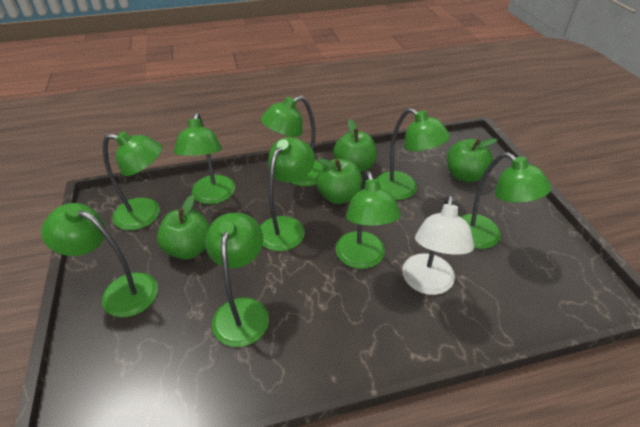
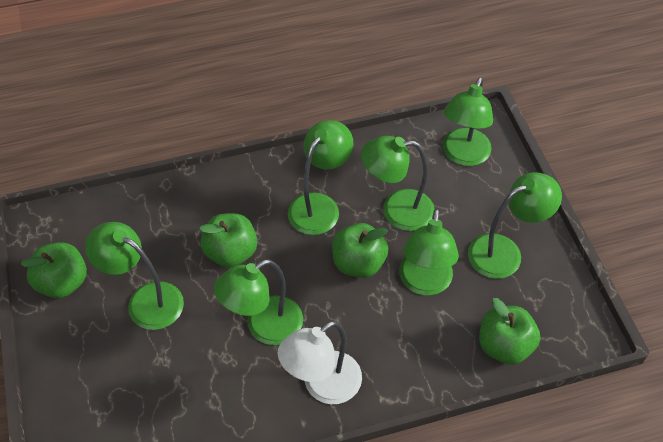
green lamp: [41,203,158,317] [103,131,162,230] [174,113,235,204] [205,213,269,347] [260,137,315,251] [261,96,323,186] [336,171,401,269] [376,108,450,200] [459,152,551,249] = 9 -> [85,222,184,330] [214,259,303,345] [288,120,353,235] [361,136,434,231] [399,208,459,295] [443,77,493,166] [468,172,562,279] = 7

